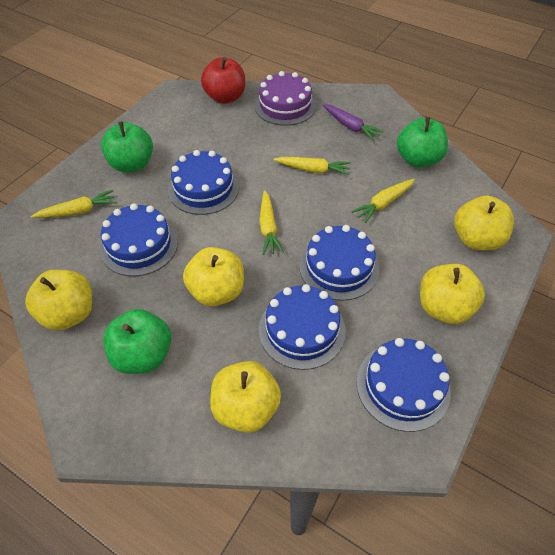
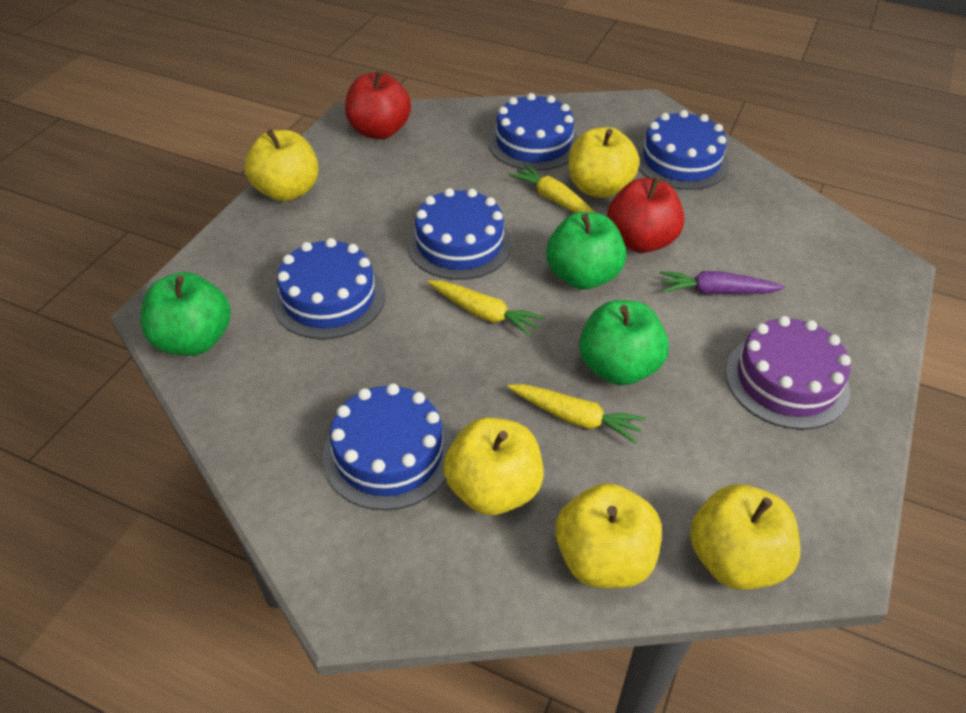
red apple: [201,57,245,104] = 1 -> [345,70,411,139] [607,177,684,253] = 2
yellow carrot: [31,190,117,218] [259,191,284,255] [274,157,351,176] [351,179,415,223] = 4 -> [428,280,544,337] [508,384,646,444] [509,164,595,213] = 3

